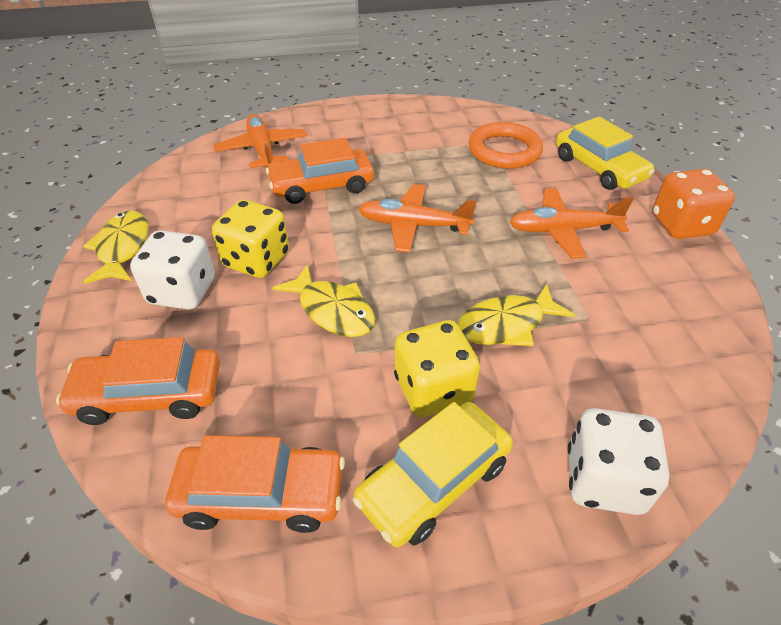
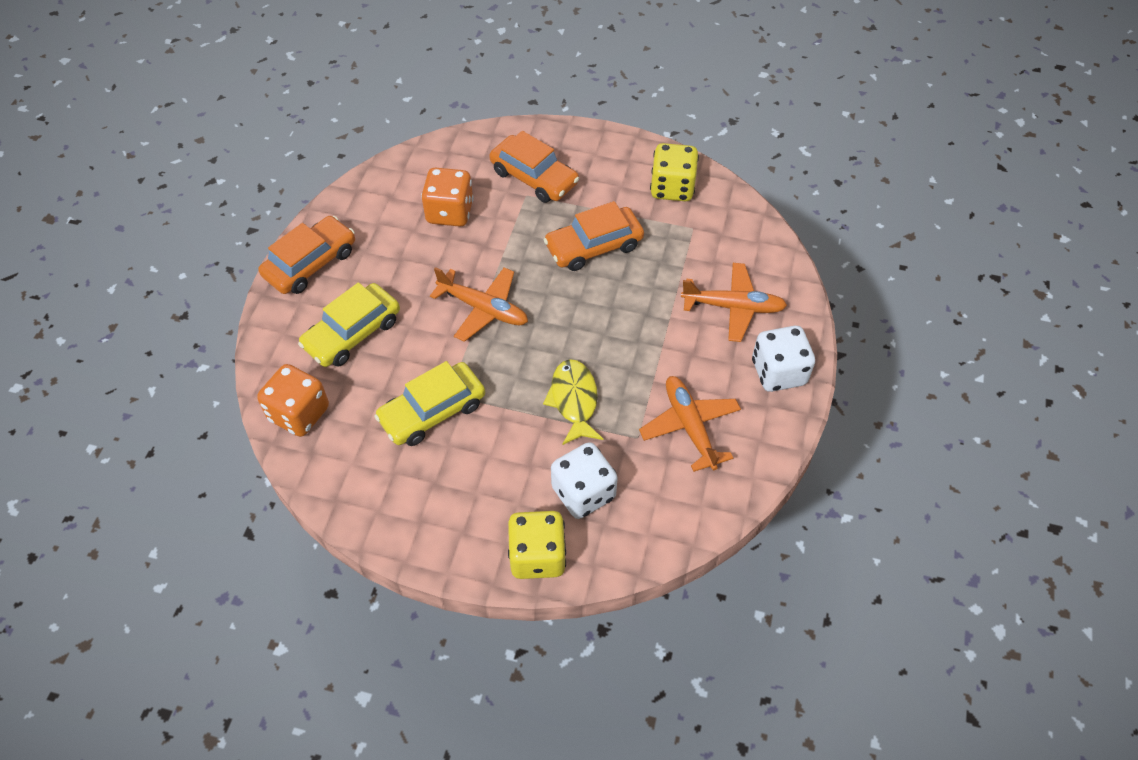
orange dice: [652,169,735,239] = 1 -> [257,364,329,437] [421,168,474,227] = 2
orange ring: [469,122,543,169] = 1 -> none = 0
yellow fish: [83,211,149,284] [272,264,375,337] [458,284,575,346] = 3 -> [543,359,603,445] = 1

